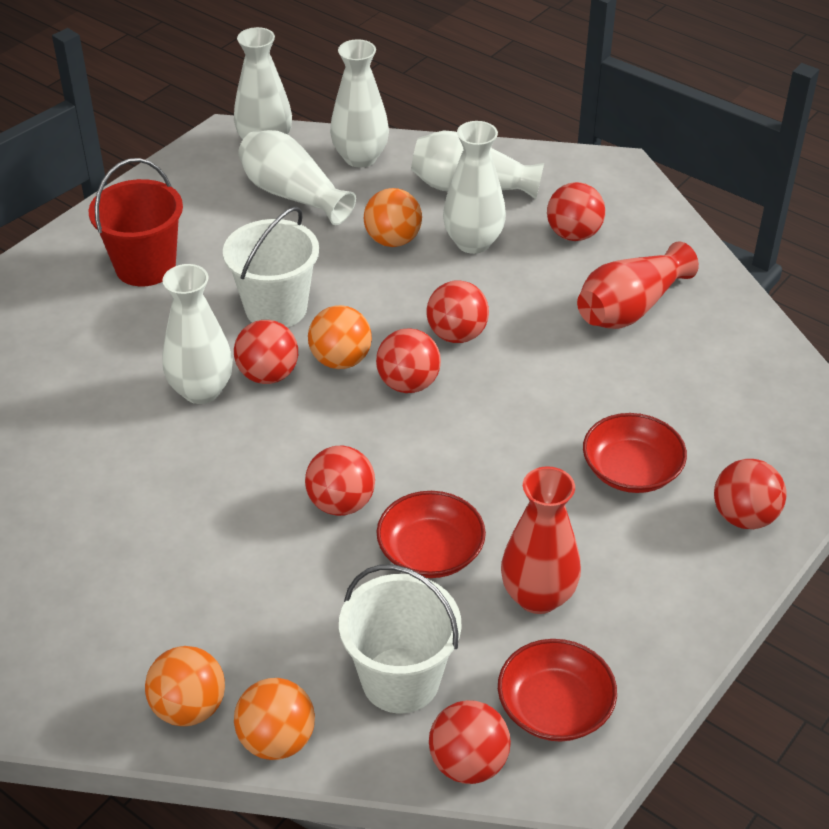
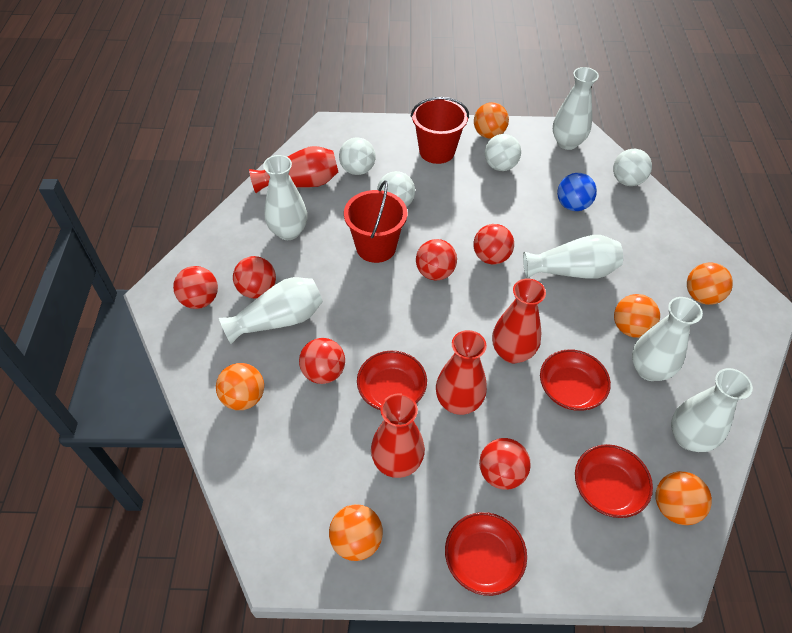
blue ball: none = 0 -> [557,173,597,211] = 1
orange ball: [145,646,225,726] [234,678,315,760] [308,305,372,369] [364,188,422,247] = 4 -> [216,363,264,410] [329,504,383,561] [474,102,509,139] [614,294,660,338] [656,471,712,525] [687,262,733,305] = 6
red ball: [234,320,298,384] [305,446,375,516] [376,328,441,393] [426,280,489,343] [429,700,511,784] [547,182,605,241] [714,459,787,529] = 7 -> [173,266,218,309] [233,256,276,299] [299,338,345,384] [416,239,457,281] [473,224,514,264] [479,438,530,490] = 6
red bowl: [376,491,486,578] [498,639,617,742] [583,413,687,493] = 3 -> [357,351,427,410] [445,512,527,596] [540,349,611,411] [575,444,653,518] = 4
red bucket: [89,158,183,286] = 1 -> [344,180,407,263] [411,97,469,164] = 2
red vase: [501,466,581,614] [577,241,699,329] = 2 -> [249,146,338,193] [371,393,425,478] [436,330,487,415] [492,279,546,363] = 4
white ball: none = 0 -> [339,137,376,175] [377,171,415,207] [485,134,521,171] [613,149,652,186] = 4
white bucket: [223,207,319,328] [339,564,461,713] = 2 -> none = 0

